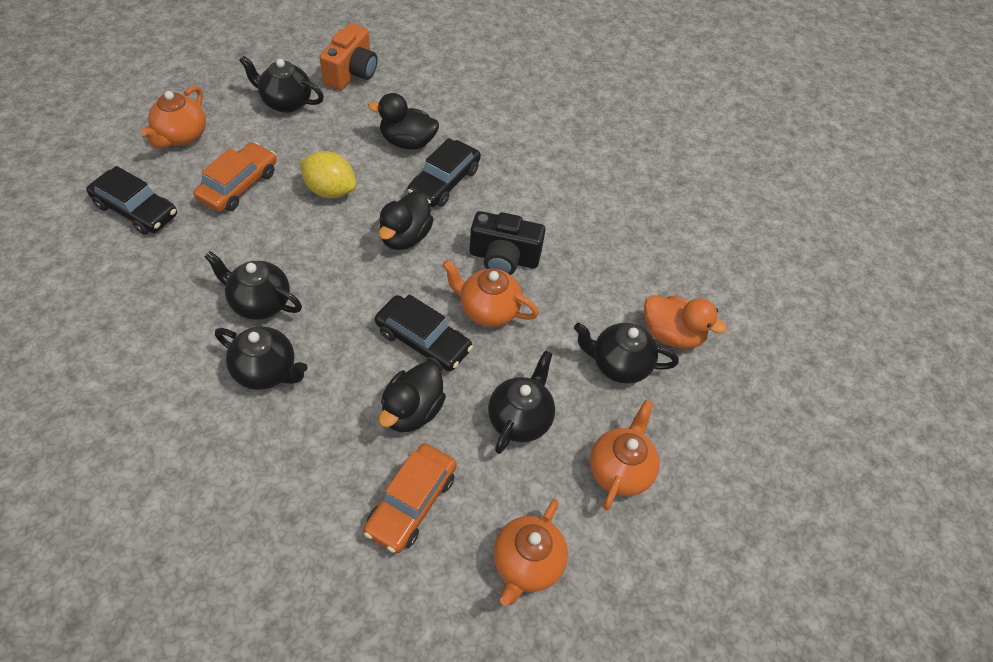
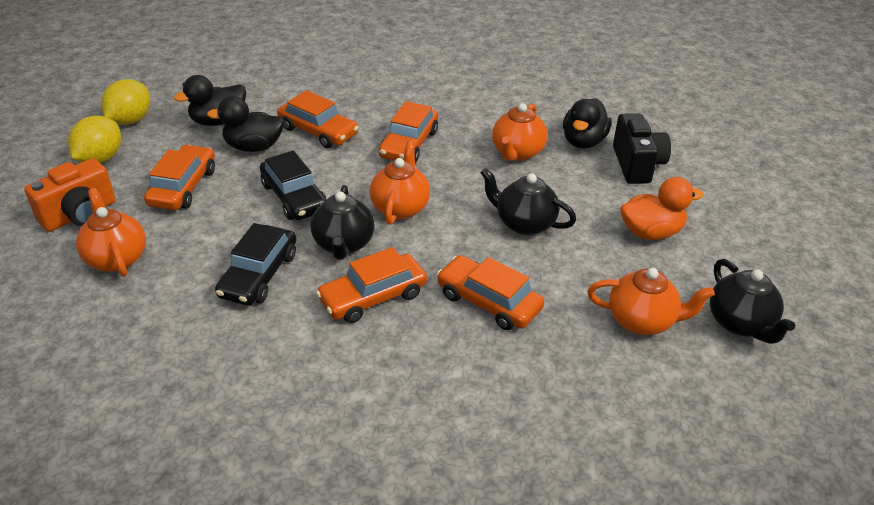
black car: [86,166,177,235] [375,294,473,371] [408,138,481,207] = 3 -> [215,223,297,306] [260,150,327,220] = 2
black teapot: [205,251,302,320] [215,327,307,390] [239,55,324,113] [488,351,555,454] [574,323,679,384] = 5 -> [311,185,375,260] [480,168,576,235] [710,259,795,344] = 3
orange car: [194,142,277,212] [363,443,457,553] = 2 -> [144,145,215,210] [277,90,359,148] [316,247,427,323] [378,101,438,163] [437,255,544,330] = 5
yellow lemon: [299,151,356,198] = 1 -> [68,115,121,163] [101,79,150,125] = 2

